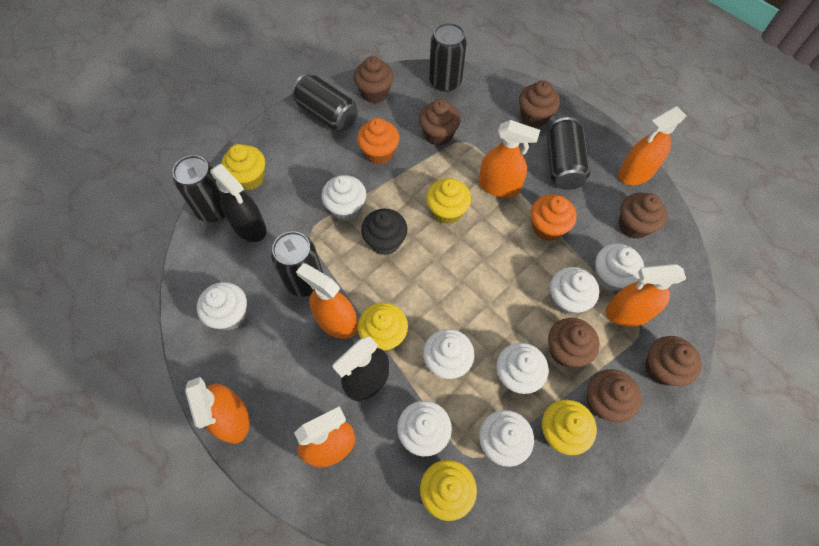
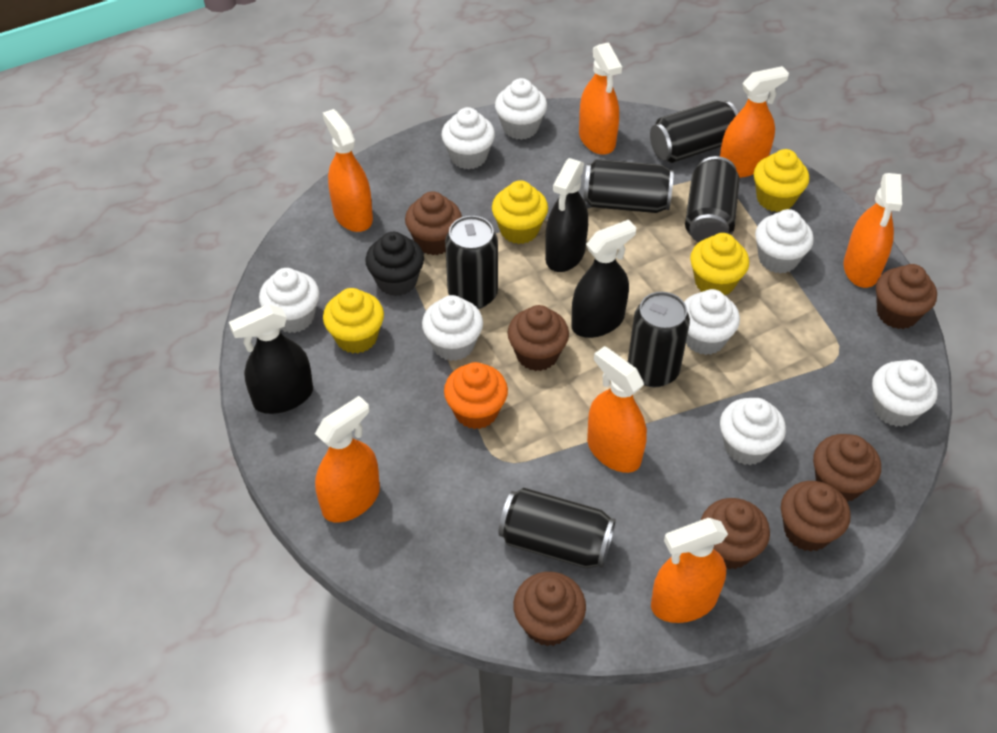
black can: [173,155,225,222] [271,231,324,297] [292,74,358,131] [429,23,467,92] [547,117,590,190] = 5 -> [445,216,498,309] [498,488,616,568] [583,159,674,213] [628,292,690,387] [650,101,738,163] [685,156,740,243] = 6
black spray bottle: [210,164,267,242] [332,336,389,401] = 2 -> [229,304,313,414] [545,158,588,272] [571,219,636,338] = 3
orange cupcake: [357,118,399,165] [531,194,577,241] = 2 -> [444,362,508,429] = 1
orange spray bottle: [185,377,250,444] [294,406,355,467] [296,263,358,339] [479,120,540,198] [606,264,686,327] [618,106,687,185] = 6 -> [315,396,380,523] [323,109,373,232] [579,42,622,155] [587,346,647,473] [651,518,728,623] [720,66,789,178] [844,173,902,288] = 7
yellow cupcake: [221,144,265,190] [358,302,408,351] [420,460,477,521] [426,178,471,224] [542,400,597,455] = 5 -> [323,288,384,354] [492,180,548,244] [690,233,749,295] [754,149,809,212] = 4

